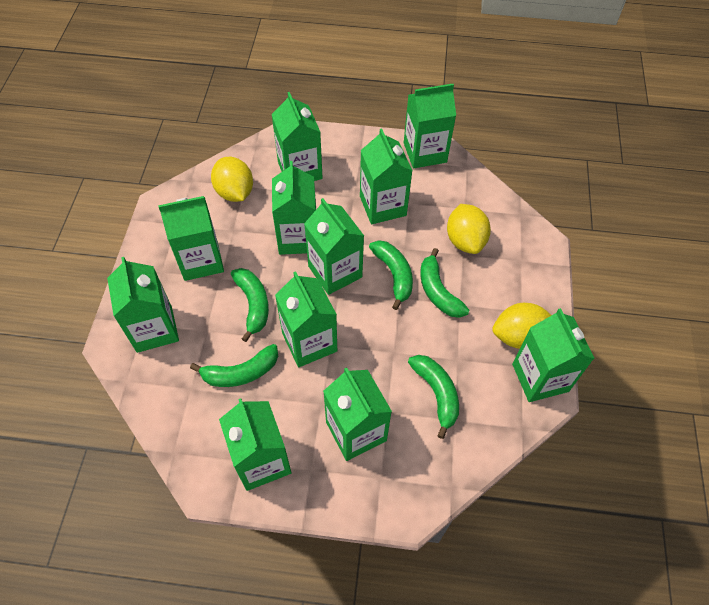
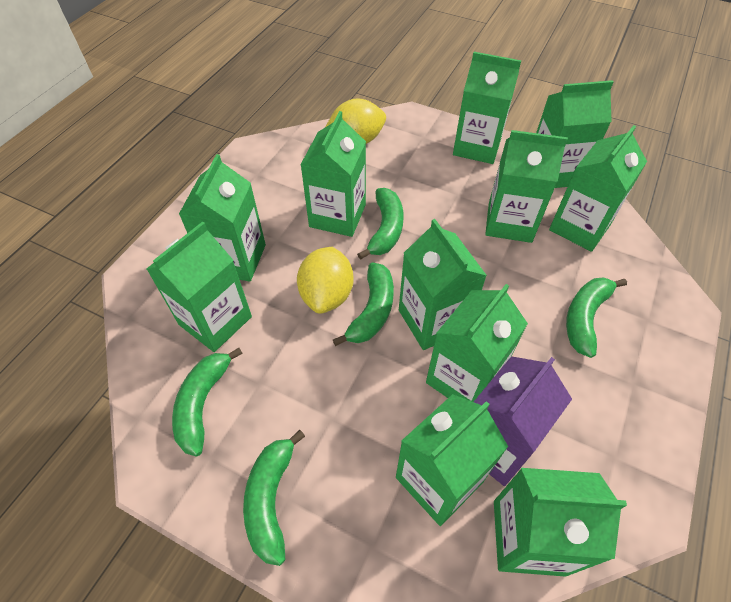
purple carton: none = 0 -> [474,356,572,486] = 1
yellow lemon: [211,157,253,202] [447,204,491,254] [492,303,552,349] = 3 -> [297,247,354,314] [326,99,386,144] = 2

